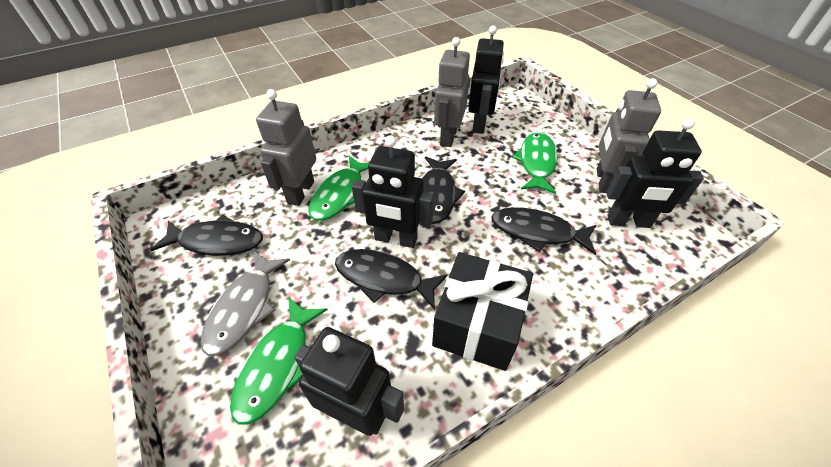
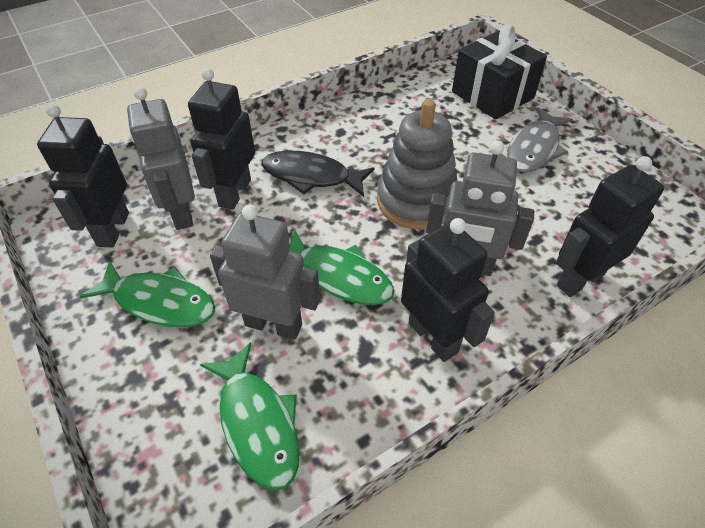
black fish: [150,214,263,256] [335,249,448,310] [422,156,465,224] [491,207,596,255] = 4 -> [261,151,374,197] = 1
grey stacking toy: none = 0 -> [377,99,457,229] = 1

